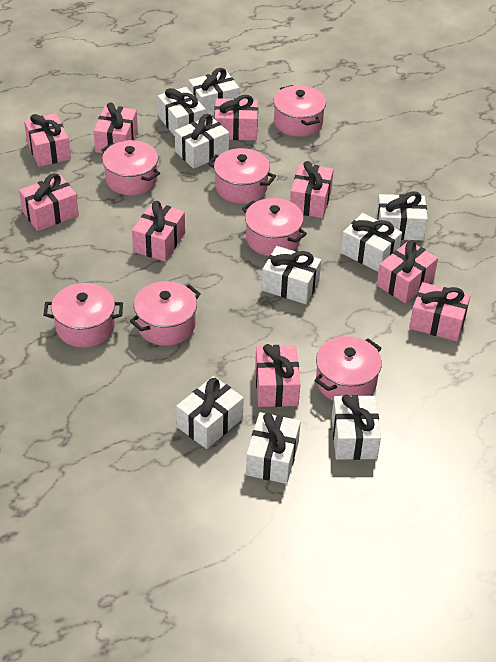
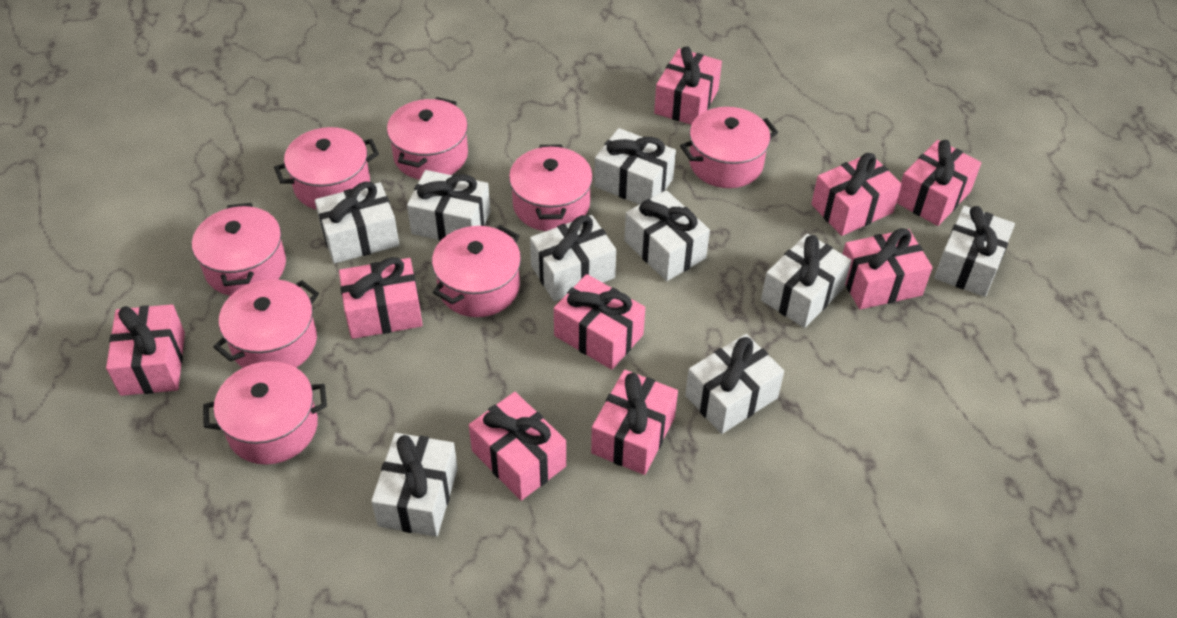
pink pot: [43,283,123,348] [101,140,160,195] [130,281,201,346] [208,148,276,204] [242,198,307,256] [273,85,326,137] [314,336,382,401] = 7 -> [192,203,286,296] [203,361,327,465] [213,279,319,368] [274,127,379,210] [387,97,468,179] [432,225,521,317] [509,145,593,231] [680,107,778,188] = 8

